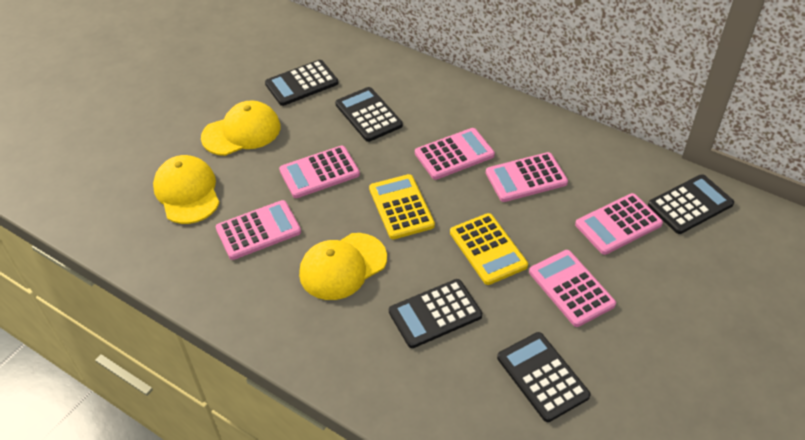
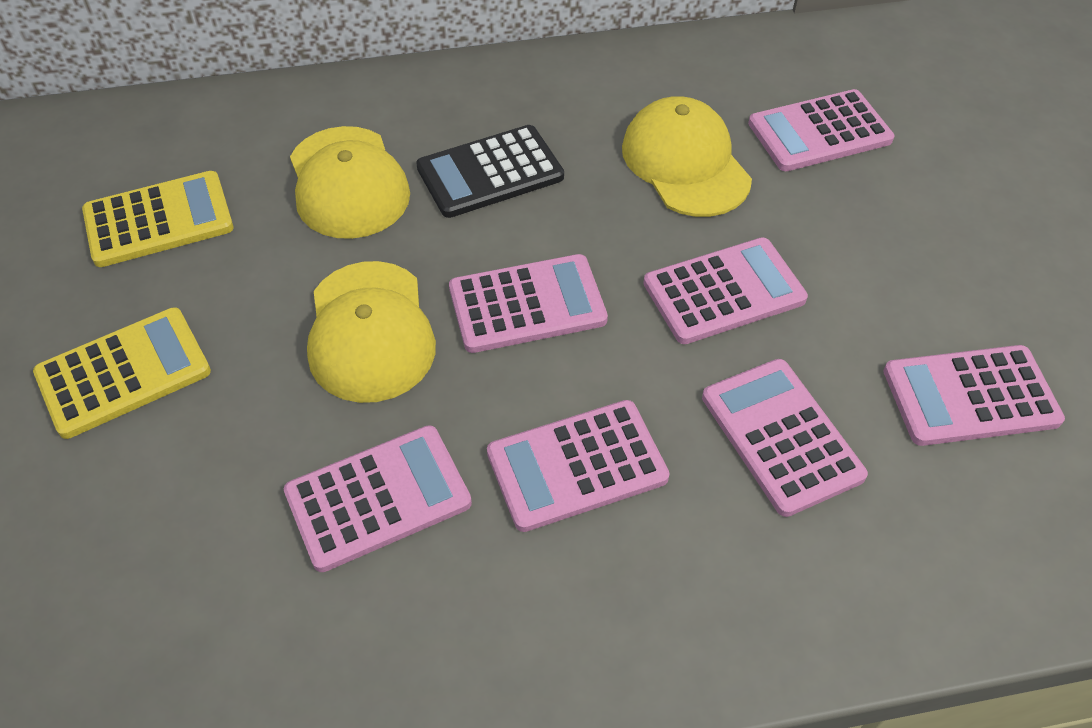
black calculator: [265,60,338,106] [335,87,403,142] [389,279,482,348] [497,332,591,422] [648,174,734,234] = 5 -> [416,125,564,218] = 1
pink calculator: [216,200,301,260] [279,146,360,198] [415,128,495,180] [486,152,568,202] [529,250,616,327] [575,193,663,255] = 6 -> [284,425,472,572] [449,254,608,353] [487,400,670,532] [643,237,808,344] [702,359,868,517] [748,89,895,171] [883,345,1065,446] = 7

